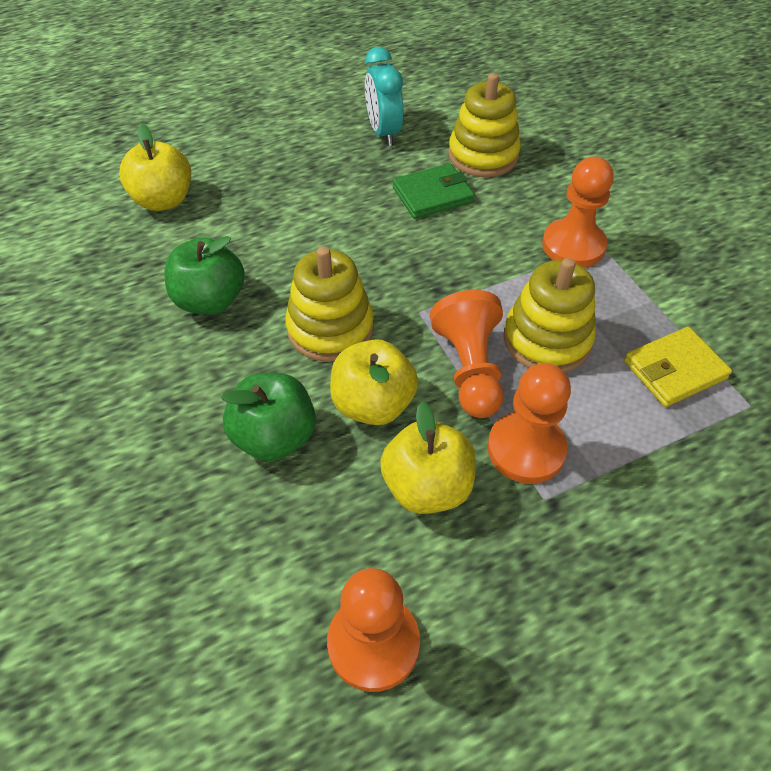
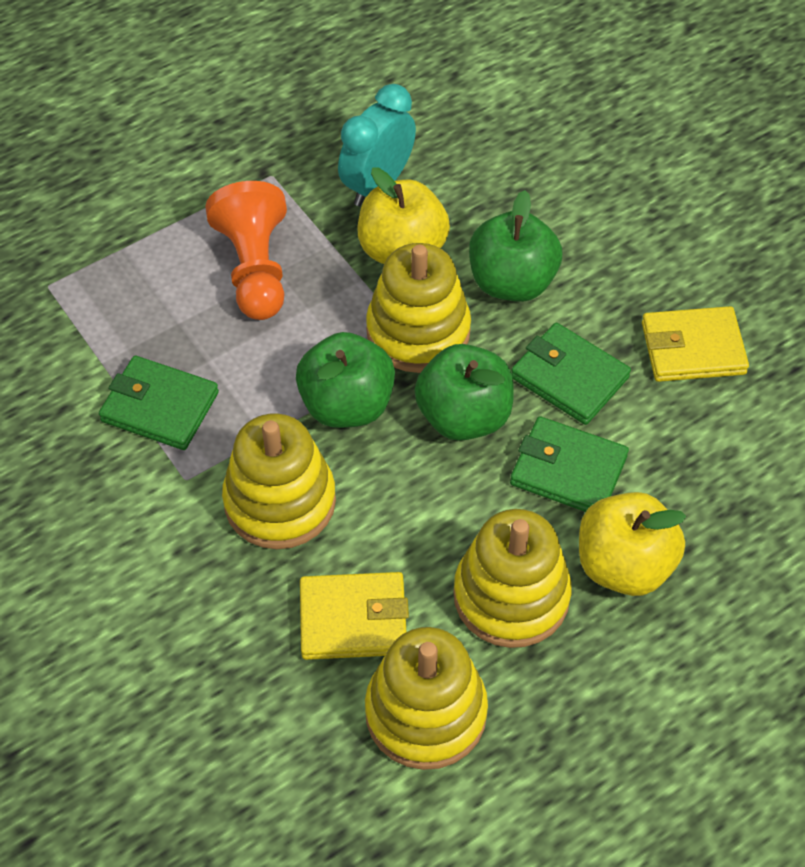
green apple: [164,236,245,315] [221,373,316,461] = 2 -> [296,332,395,428] [414,344,514,441] [469,190,562,302] = 3
green wallet: [393,163,474,219] = 1 -> [99,356,219,450] [510,416,629,512] [511,322,631,425] = 3
orange pawn: [327,568,420,692] [430,290,504,418] [487,363,571,484] [542,157,614,268] = 4 -> [205,181,287,320] = 1
yellow apple: [119,124,191,211] [330,339,418,425] [380,402,476,514] = 3 -> [358,167,450,264] [579,492,686,596] = 2
yellow stacking toy: [285,246,374,362] [448,73,521,177] [503,258,596,372] = 3 -> [222,413,336,549] [365,627,488,770] [366,243,471,373] [453,509,572,648] = 4
yellow wallet: [624,327,732,407] = 1 -> [300,572,409,660] [642,306,749,382] = 2

